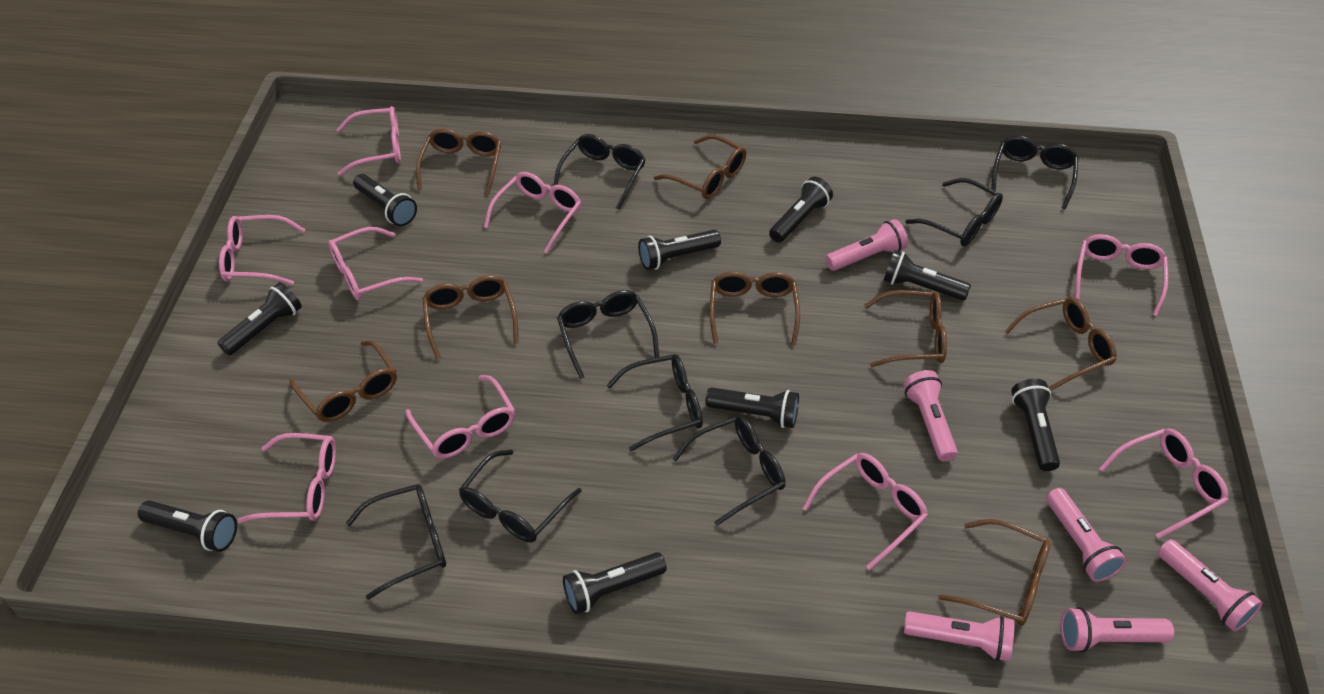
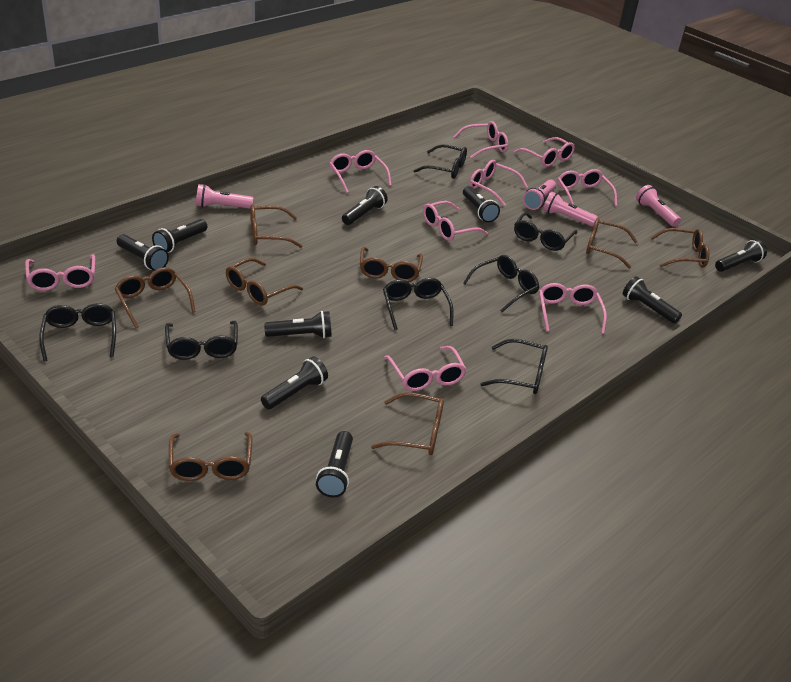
black glasses: [346,484,446,600] [459,449,582,542] [554,134,646,210] [557,290,659,379] [606,354,703,451] [672,416,785,526] [905,178,1003,246] [991,135,1078,209] = 8 -> [39,303,116,362] [165,321,238,360] [383,278,454,330] [413,144,467,179] [463,255,539,312] [480,339,548,394] [514,212,577,251] = 7
pink flashlight: [825,219,908,271] [903,370,958,461] [904,611,1014,661] [1046,488,1126,582] [1061,607,1174,653] [1158,539,1263,632] = 6 -> [196,184,254,209] [523,179,556,210] [543,192,598,227] [636,185,681,227] = 4

